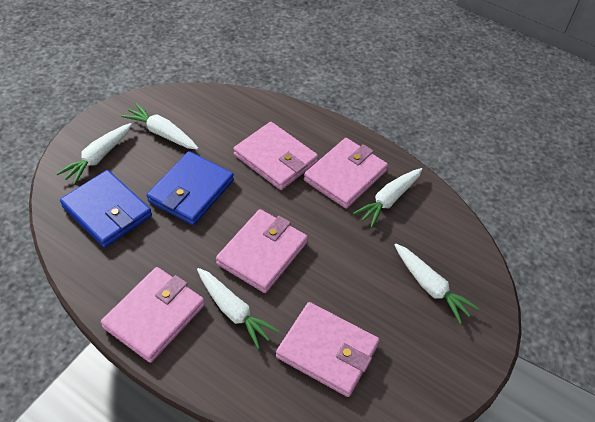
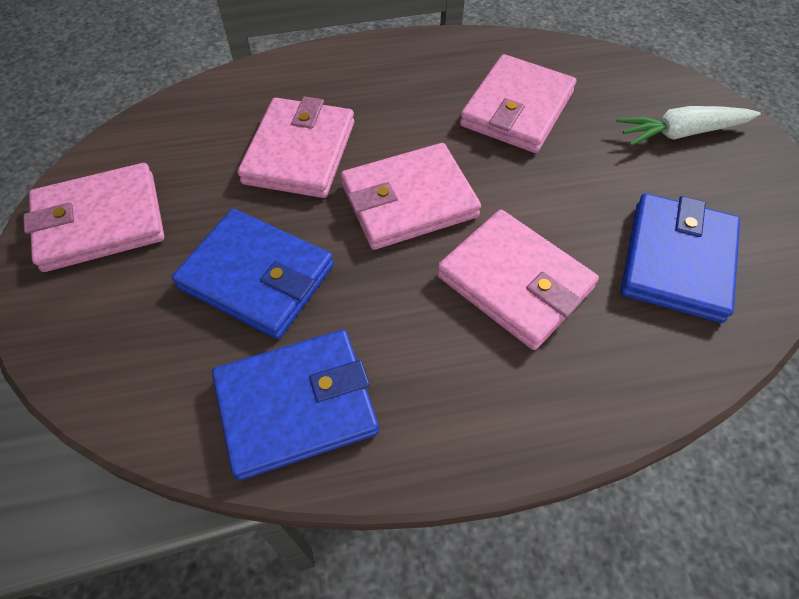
blue wallet: [60,170,152,248] [147,151,234,225] = 2 -> [172,209,334,339] [212,330,379,480] [621,193,740,323] = 3
white carrot: [57,123,132,185] [121,103,199,150] [197,268,279,349] [353,168,422,228] [394,244,479,324] = 5 -> [616,106,761,146] = 1

